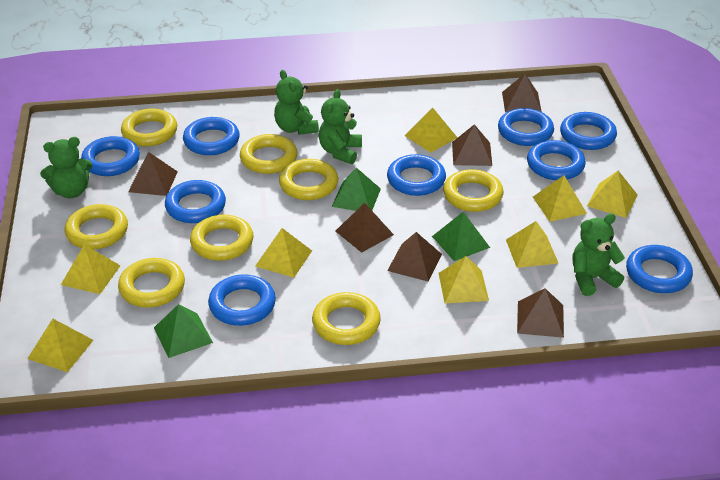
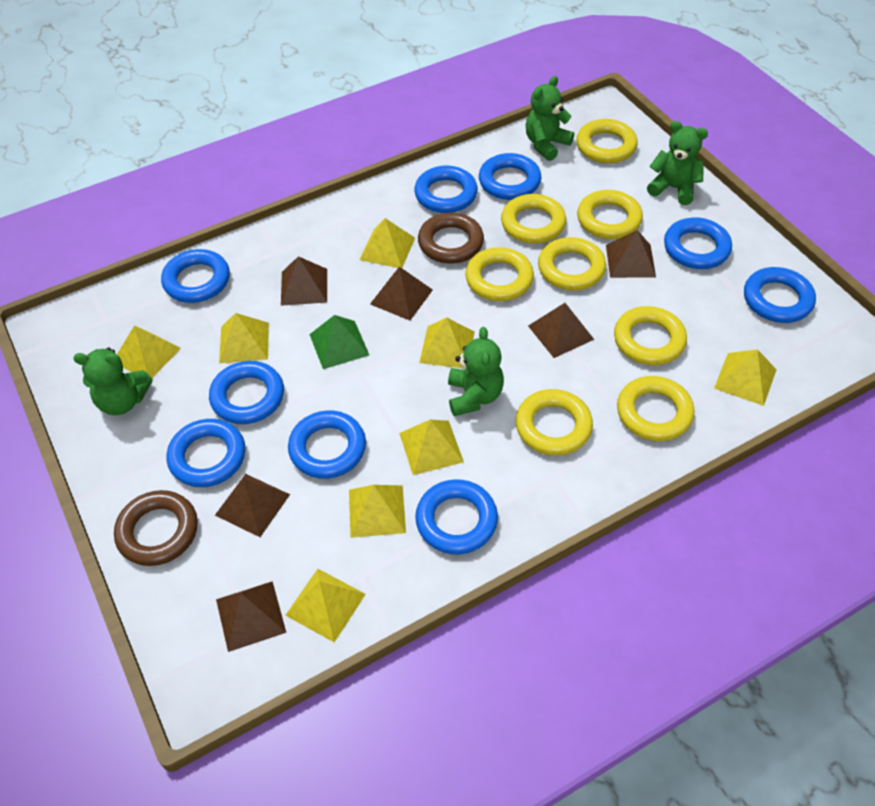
brown ring: none = 0 -> [114,490,198,566] [418,213,484,264] = 2
green pyramid: [154,304,213,358] [332,168,381,211] [432,212,490,261] = 3 -> [309,315,369,369] = 1

